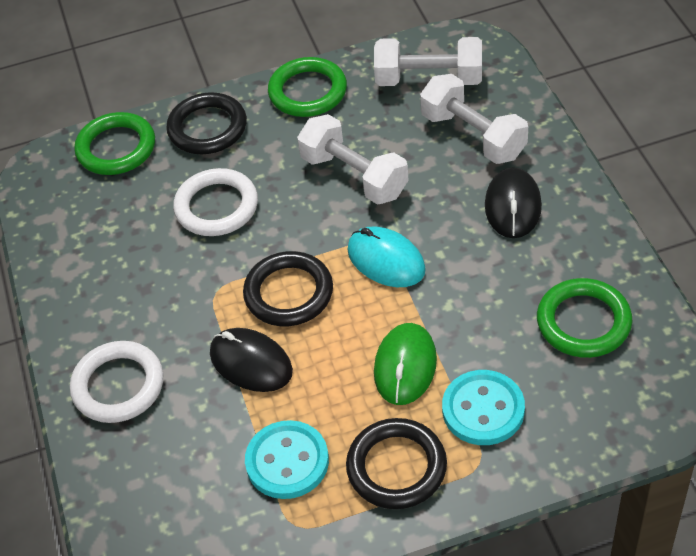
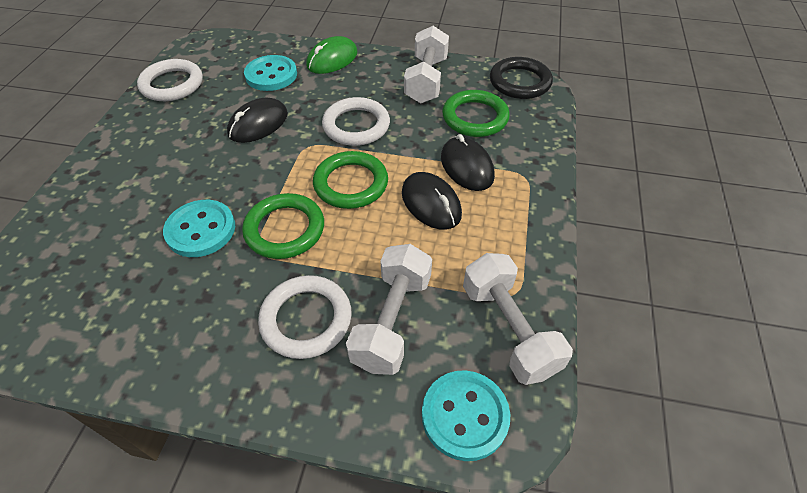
black mouse: [210,328,293,392] [485,167,542,238] = 2 -> [227,98,288,143] [402,172,462,230] [441,134,495,191] = 3
black ring: [166,92,247,154] [243,251,333,326] [346,418,447,509] = 3 -> [490,57,553,99] = 1
turquoise button: [245,420,329,499] [442,370,525,445] = 2 -> [163,200,235,257] [244,55,297,91] [422,370,510,461] = 3
turquoise mouse: [347,226,426,287] = 1 -> none = 0
white ring: [70,341,164,423] [173,168,258,236] = 2 -> [137,59,203,101] [258,275,352,359] [322,97,390,146] = 3

